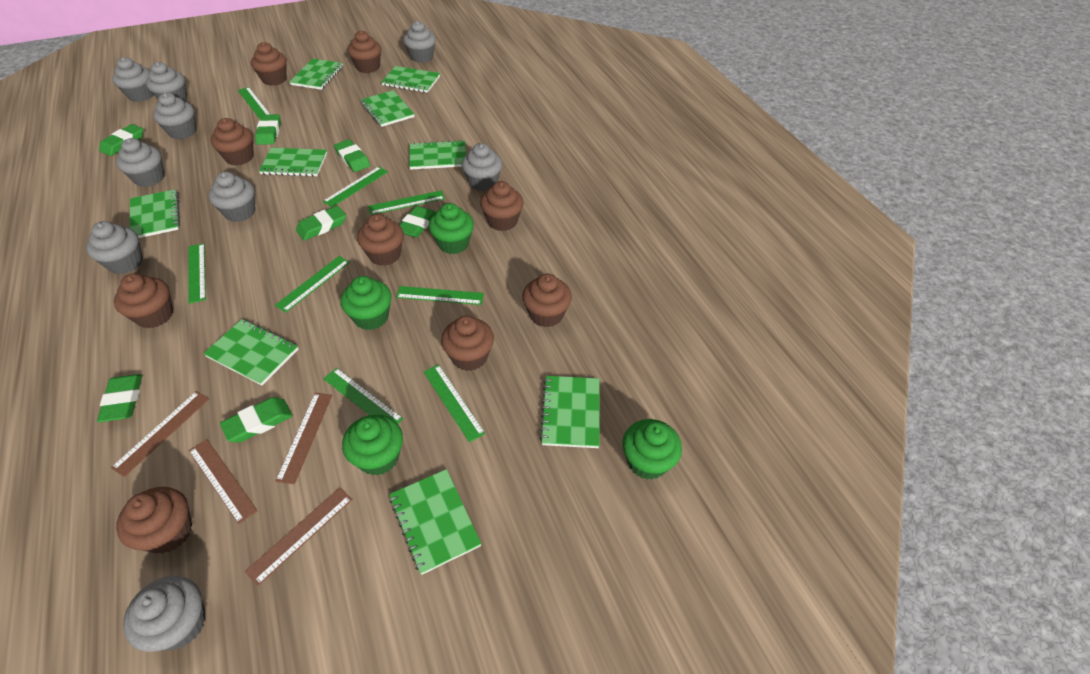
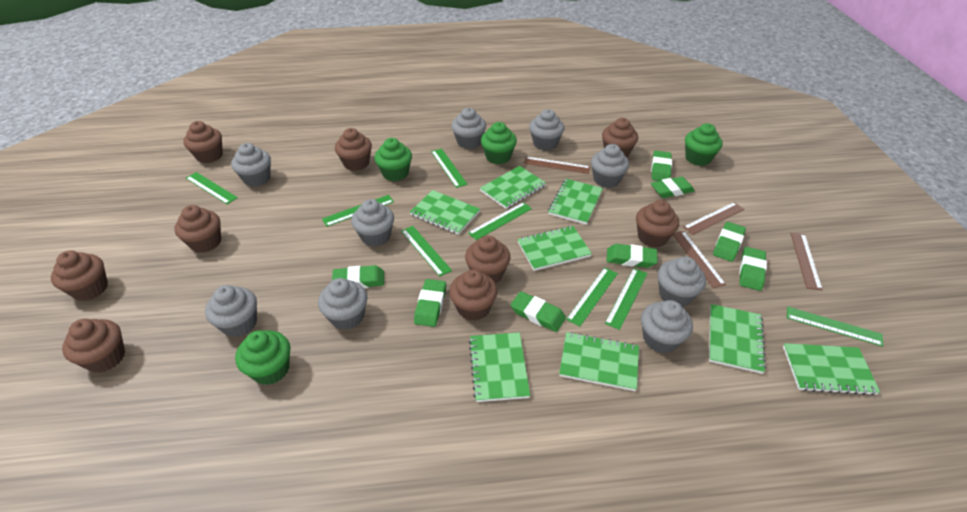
green eraser: [97,374,142,422] [99,124,143,156] [220,397,293,443] [255,114,281,145] [296,206,346,241] [334,139,370,172] [400,206,436,238] = 7 -> [332,265,384,288] [414,279,446,327] [511,291,566,332] [607,244,658,268] [651,151,672,181] [651,177,695,198] [713,222,746,262] [739,247,767,291] = 8
green notebook: [129,189,180,238] [203,319,298,385] [259,148,327,177] [290,58,343,90] [360,90,414,127] [381,66,440,93] [389,469,481,575] [409,140,466,170] [540,376,600,448] = 9 -> [410,190,480,235] [469,332,530,402] [480,166,546,209] [518,226,592,271] [548,179,603,225] [559,332,639,391] [709,304,766,374] [783,343,880,396] = 8

